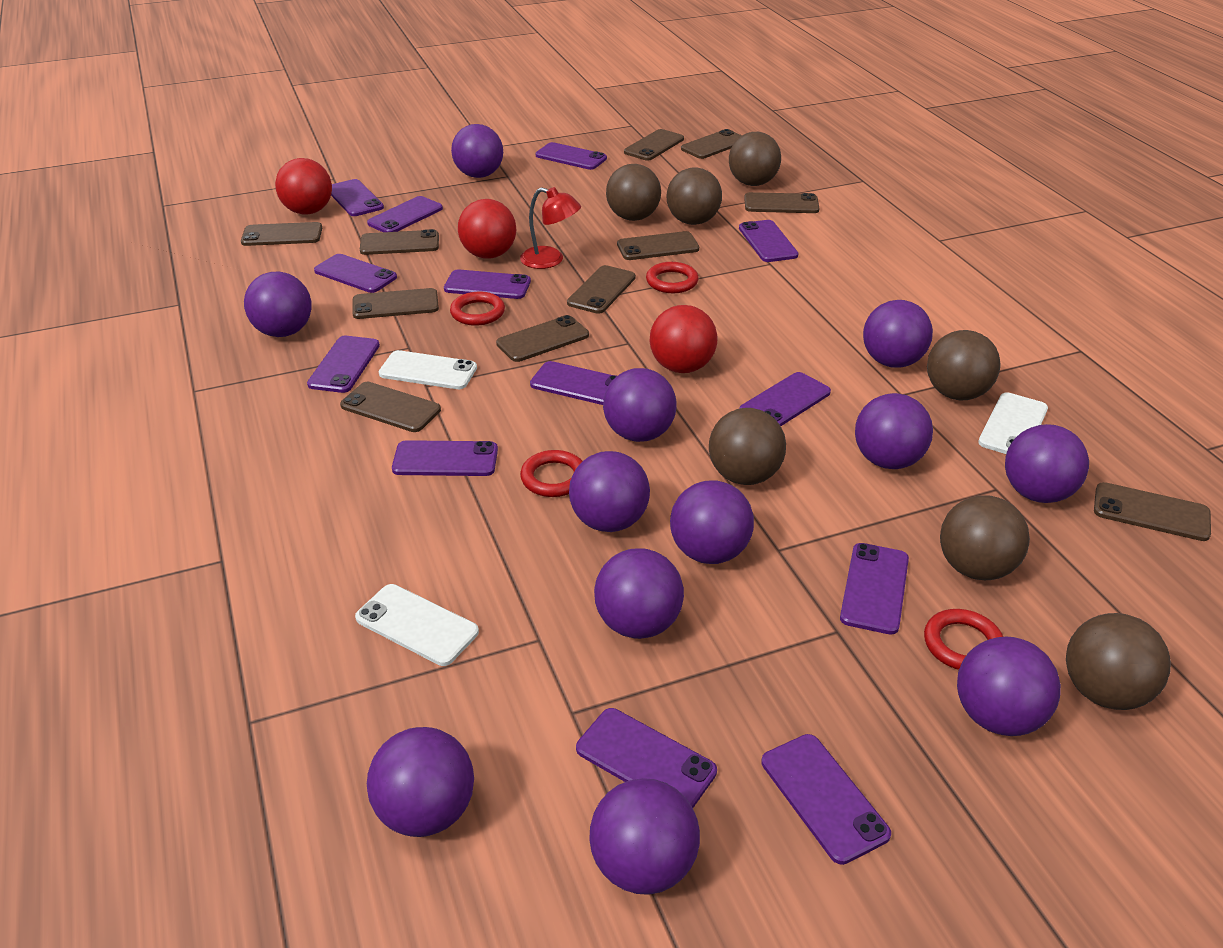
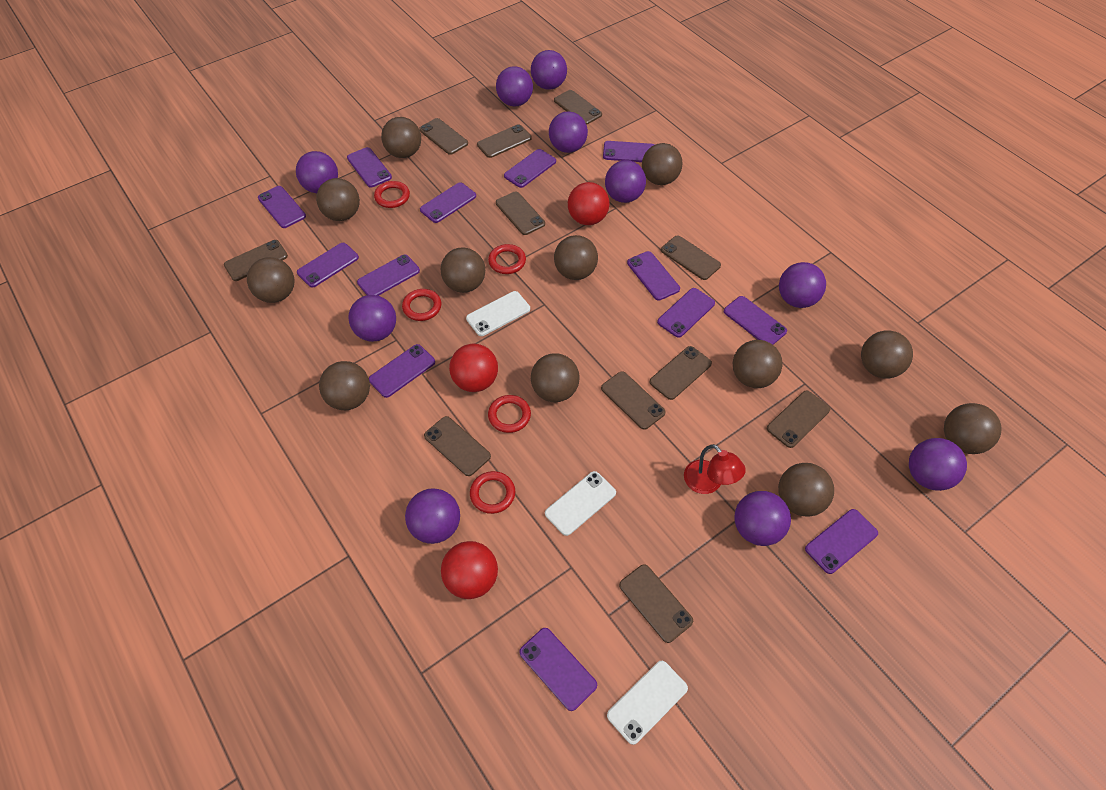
brown ball: [606,164,661,221] [667,167,722,225] [709,408,786,485] [729,132,781,186] [927,330,1001,400] [940,496,1030,580] [1066,613,1171,710] = 7 -> [247,257,295,303] [316,178,360,221] [319,361,370,410] [381,117,421,158] [441,247,485,293] [531,353,580,402] [554,235,598,280] [642,143,683,185] [733,340,783,388] [778,463,834,517] [861,331,913,379] [944,403,1002,454] = 12
purple ball: [244,272,312,337] [367,727,474,837] [451,124,503,178] [569,451,650,532] [589,778,700,895] [594,548,684,639] [603,368,677,442] [670,480,754,564] [855,393,933,469] [863,300,933,368] [957,637,1061,736] [1005,424,1089,503] = 12 -> [296,151,338,193] [348,295,396,342] [405,488,460,544] [496,66,533,106] [531,50,567,90] [549,111,588,153] [605,160,646,203] [734,491,791,546] [779,262,826,308] [909,438,967,491] = 10
red ring: [450,292,505,326] [520,450,582,497] [646,262,699,293] [924,609,1003,670] = 4 -> [374,181,410,208] [402,289,441,321] [470,471,515,514] [488,244,526,274] [488,395,531,433] = 5

